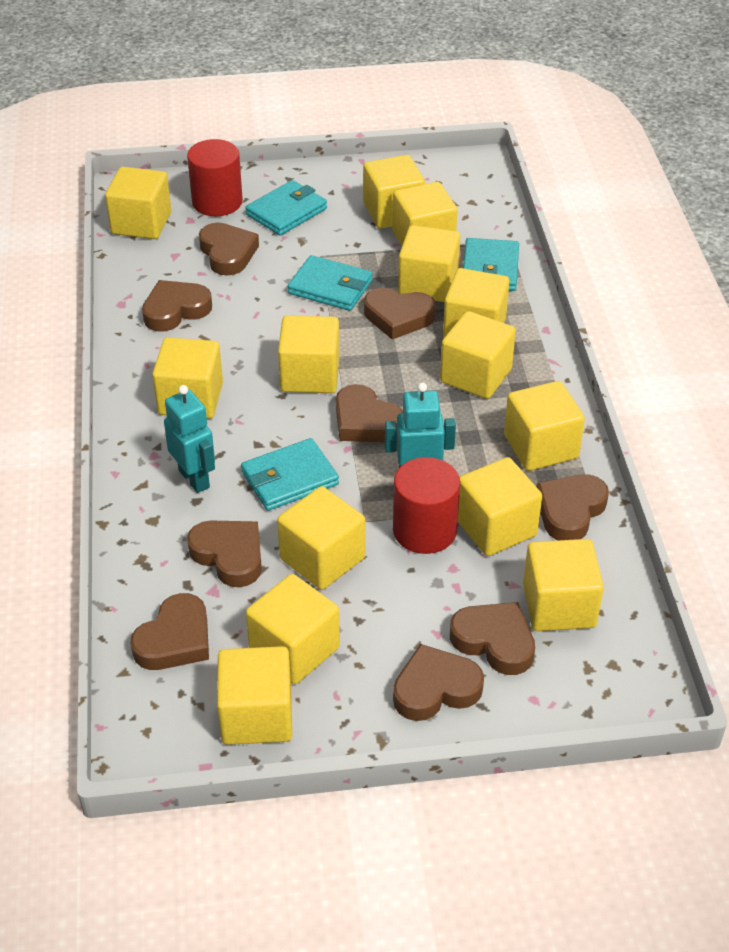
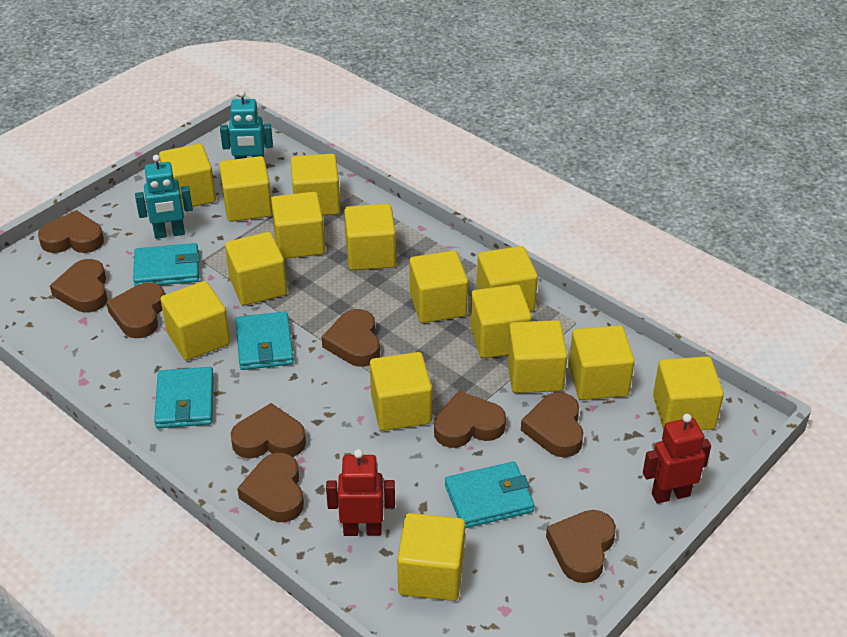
red cylinder: [187,139,243,216] [393,457,460,554] = 2 -> none = 0
red robot: none = 0 -> [326,449,395,536] [643,414,711,504] = 2
yellow cube: [105,167,171,239] [152,337,223,419] [217,646,292,745] [246,574,340,684] [277,486,365,590] [278,315,339,393] [363,155,425,229] [392,182,457,245] [398,225,460,302] [440,311,516,399] [443,268,510,339] [458,457,542,556] [504,381,585,471] [523,539,604,631] = 14 -> [159,144,216,209] [160,281,231,361] [219,156,272,222] [225,232,287,306] [271,192,325,259] [291,154,340,215] [344,204,396,270] [370,352,432,431] [397,513,465,601] [409,251,468,323] [470,285,532,358] [477,246,538,312] [507,320,568,393] [569,325,635,400] [653,356,724,430] = 15

